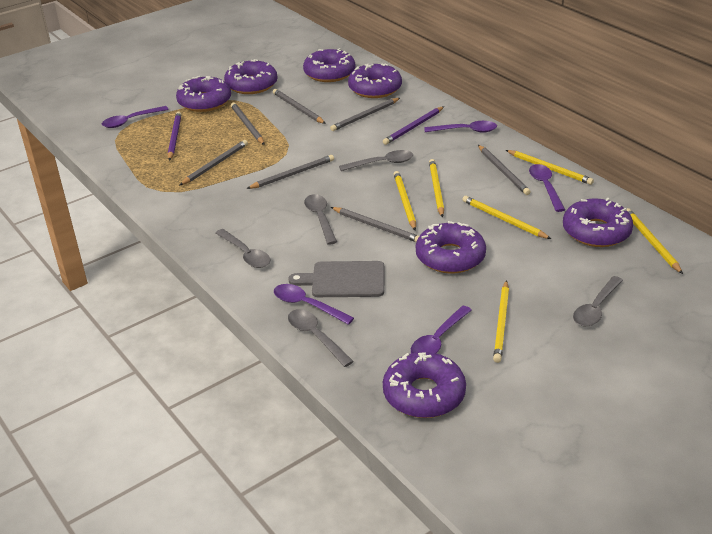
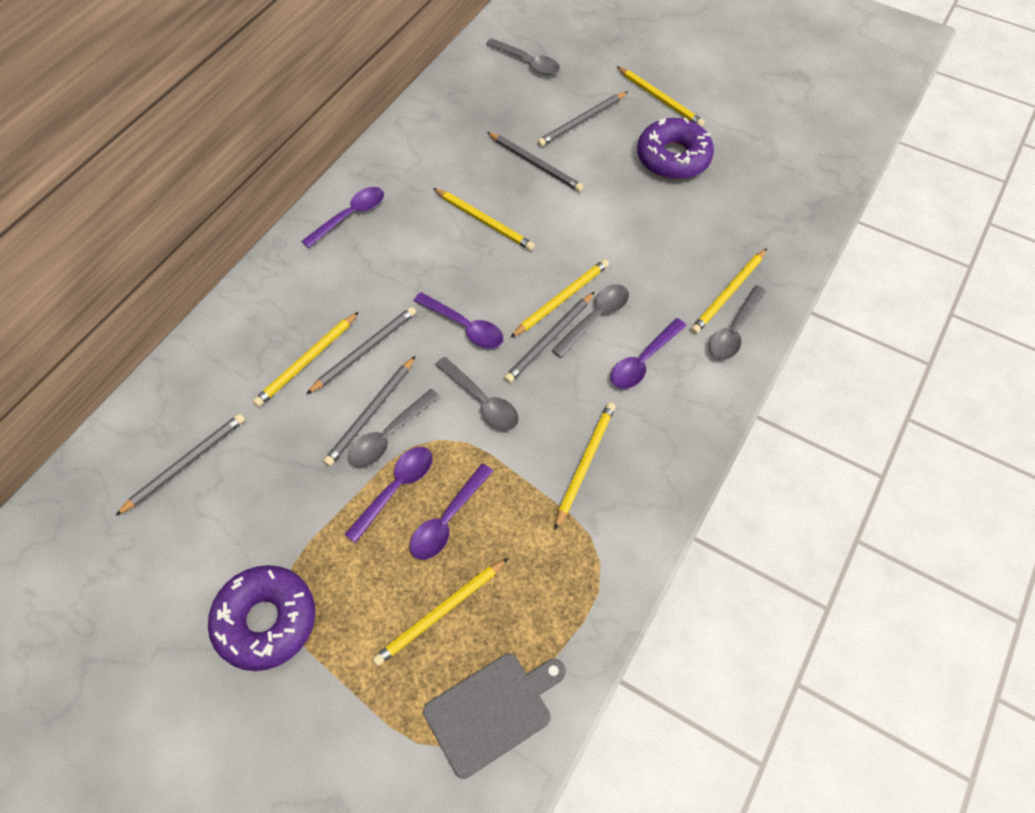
grey pencil: [179,140,248,186] [231,103,265,145] [247,155,334,189] [273,89,326,124] [330,98,400,131] [331,207,419,242] [478,145,530,195] = 7 -> [115,414,245,516] [306,307,416,394] [323,356,415,466] [487,132,584,192] [504,292,594,383] [537,91,628,147] = 6
purple donut: [176,76,231,112] [224,59,278,94] [303,48,355,82] [348,64,402,98] [383,352,466,418] [416,221,486,274] [563,198,633,247] = 7 -> [208,565,315,671] [637,118,714,179] = 2
purple pencil: [168,112,182,161] [383,106,444,145] = 2 -> none = 0
yellow pencil: [394,171,416,231] [429,159,444,217] [462,196,551,239] [493,280,509,363] [506,150,594,185] [627,208,683,274] = 6 -> [253,312,358,407] [372,558,508,666] [433,188,535,250] [510,259,609,338] [555,402,616,530] [617,66,705,127] [691,248,767,334] = 7

